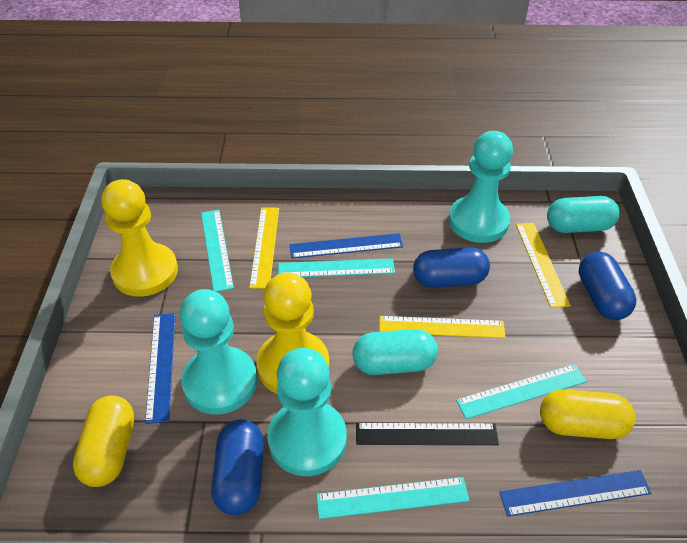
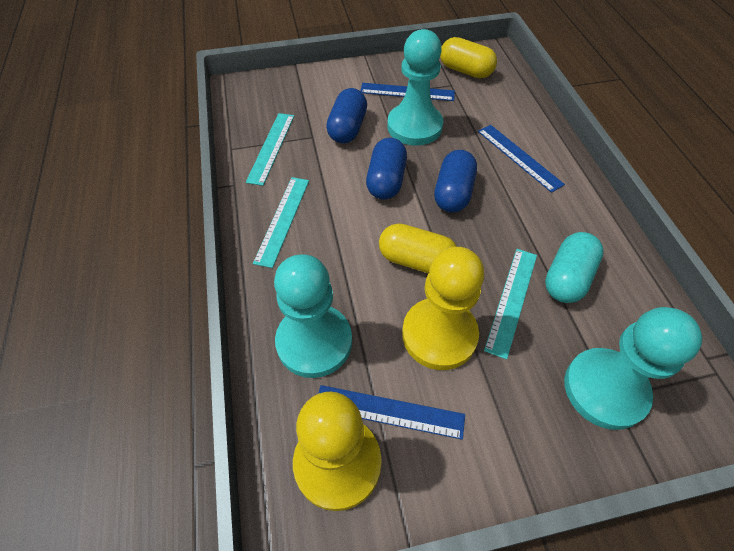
black ruler: [356,423,499,445] = 1 -> none = 0
turquoise capsule: [353,329,438,375] [547,196,619,233] = 2 -> [545,232,604,303] = 1
turquoise ruler: [201,210,234,292] [278,258,395,277] [316,477,470,519] [456,364,587,419] = 4 -> [246,113,294,186] [253,177,309,268] [484,249,537,360] = 3
yellow ruler: [249,207,279,289] [379,316,506,338] [516,223,571,308] = 3 -> none = 0

